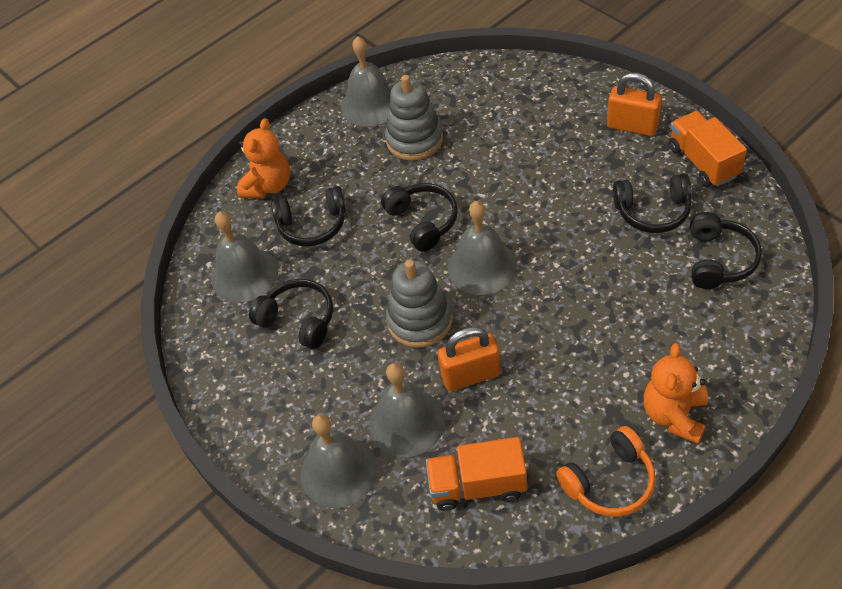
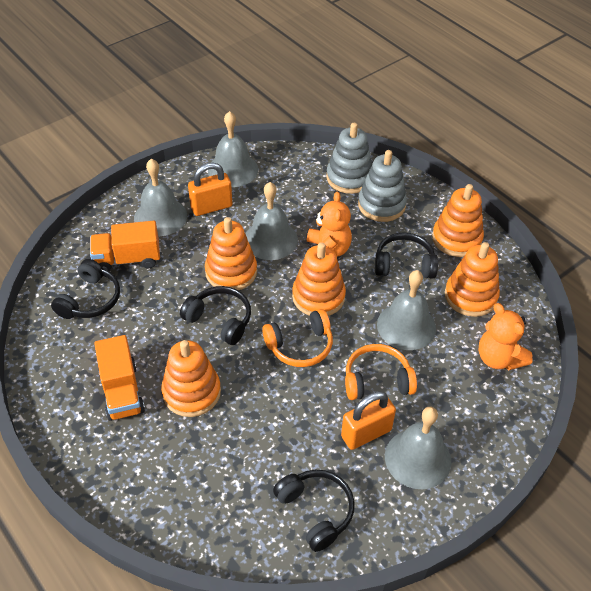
black headphones: [249,279,333,349] [271,186,346,247] [381,183,458,252] [613,174,692,233] [690,212,762,289] = 5 -> [51,259,120,319] [180,286,251,345] [273,470,355,552] [375,232,438,279] = 4
orange headphones: [556,426,656,517] = 1 -> [262,309,333,367] [345,344,417,400] = 2
orange stacking toy: none = 0 -> [161,340,221,417] [205,217,257,290] [292,242,346,316] [432,184,484,257] [445,242,500,317] = 5

